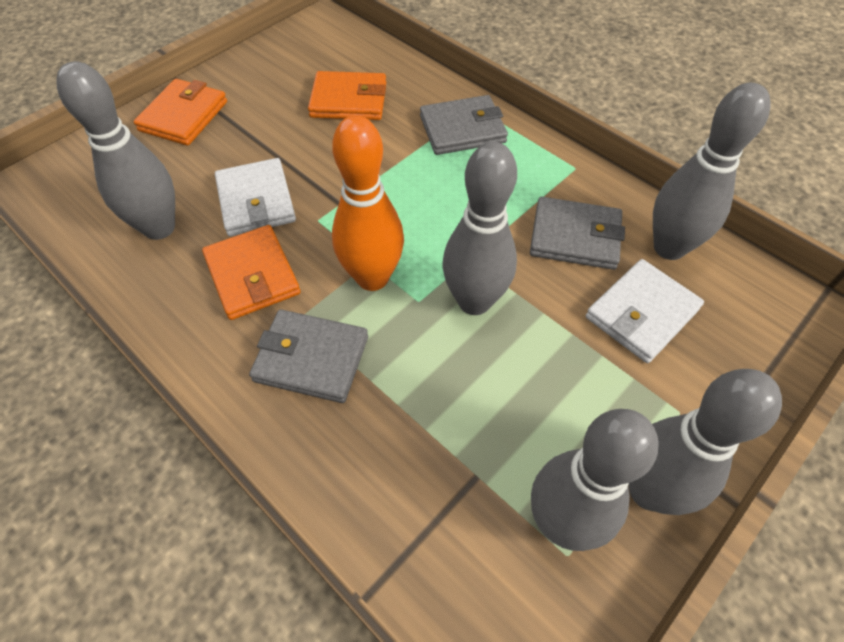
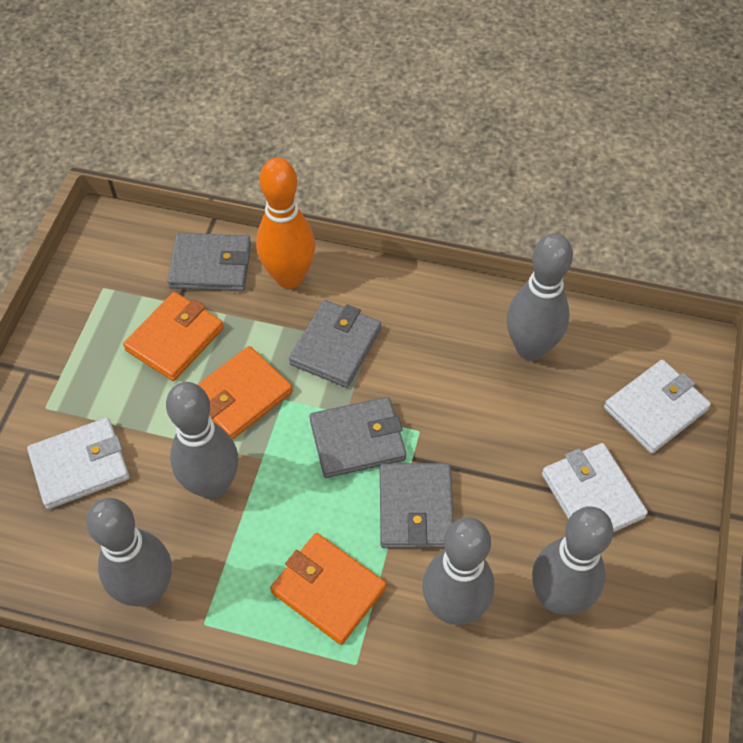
grey wallet: [249,309,368,403] [420,95,508,155] [530,197,625,270] = 3 -> [167,233,251,291] [289,300,381,388] [310,397,406,478] [380,463,454,548] = 4
white wallet: [215,158,296,237] [586,259,704,363] = 2 -> [27,418,130,509] [542,443,648,532] [604,360,711,454] = 3

